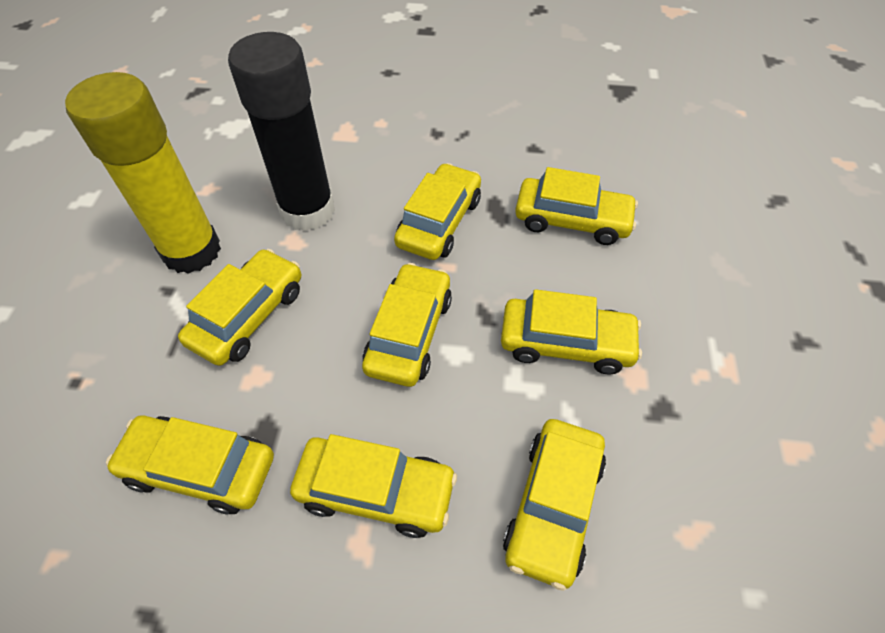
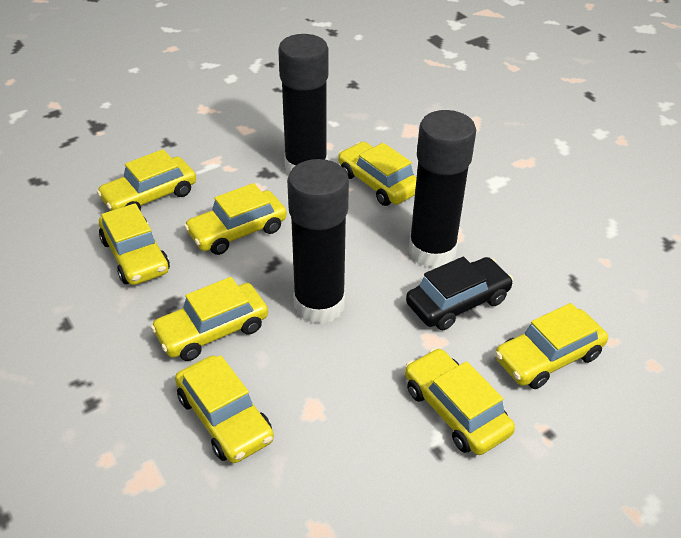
black car: none = 0 -> [406,257,513,330] = 1
black glue stick: [228,32,335,231] = 1 -> [278,34,328,174] [287,159,349,324] [408,110,476,268] = 3
yellow glue stick: [65,72,221,274] = 1 -> none = 0

